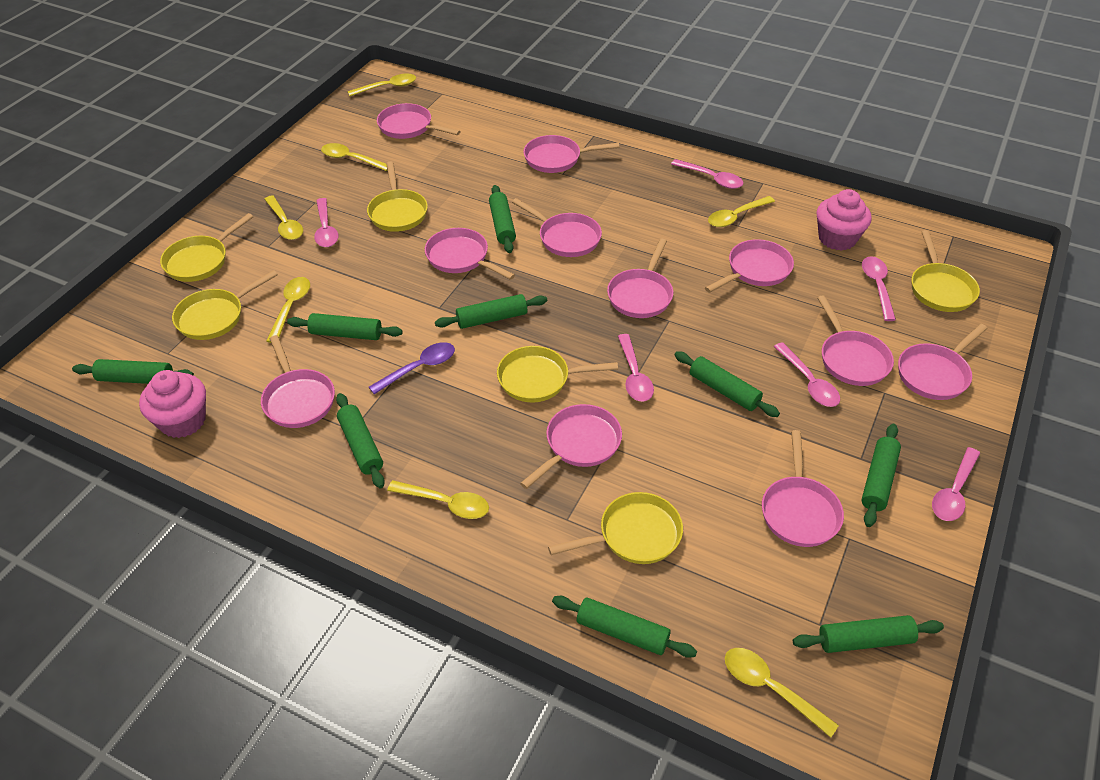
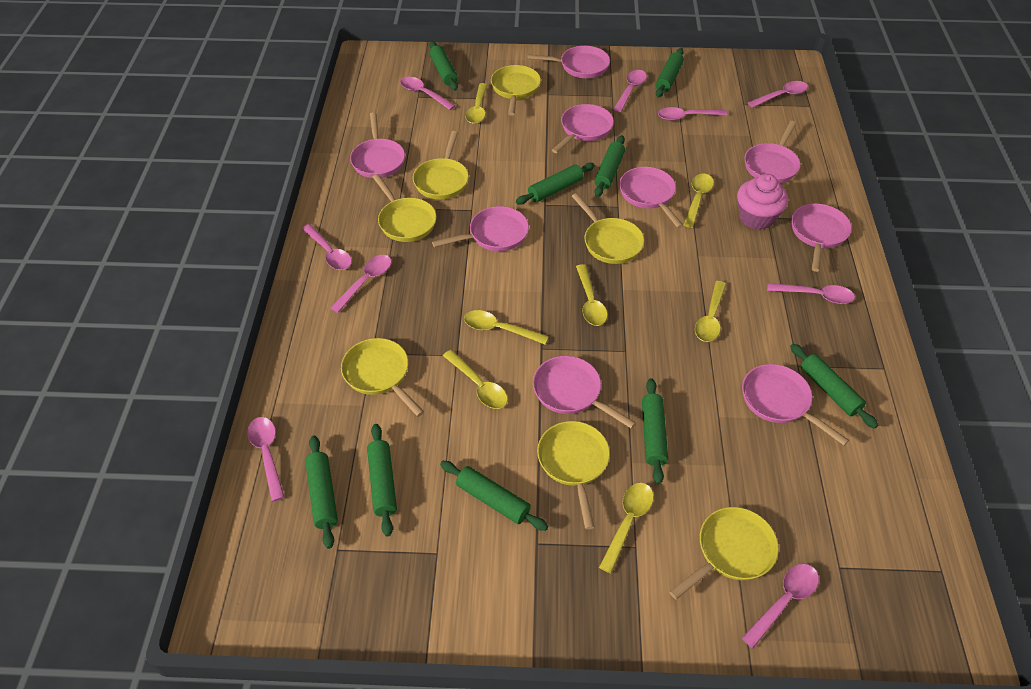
pink cupcake: [139,370,206,438] [816,189,872,251] = 2 -> [737,174,788,230] = 1
pink pan: [261,335,335,428] [377,103,460,139] [425,228,515,280] [512,198,602,257] [520,404,622,489] [524,135,619,173] [607,239,673,318] [705,239,794,293] [762,430,844,547] [817,295,894,386] [898,324,987,400] = 11 -> [350,112,405,178] [432,206,529,251] [527,46,610,78] [533,356,636,429] [552,104,614,153] [619,167,684,228] [742,364,849,445] [744,121,800,183] [791,203,852,272] = 9
pink spoon: [314,198,339,247] [618,334,654,401] [671,159,744,189] [774,342,840,407] [862,256,896,321] [932,447,980,521] = 6 -> [247,417,284,501] [301,224,352,270] [331,255,392,313] [400,77,455,110] [613,70,647,112] [658,107,727,121] [741,564,819,649] [748,81,808,108] [767,283,855,304] = 9
purple spoon: [369,342,455,394] = 1 -> none = 0
yellow pan: [160,213,253,282] [172,270,278,340] [367,162,428,232] [497,346,618,402] [548,492,683,564] [911,230,980,312] = 6 -> [341,338,424,417] [373,174,437,242] [413,131,469,199] [491,65,541,116] [537,421,610,530] [572,193,644,264] [670,507,779,600] = 7

